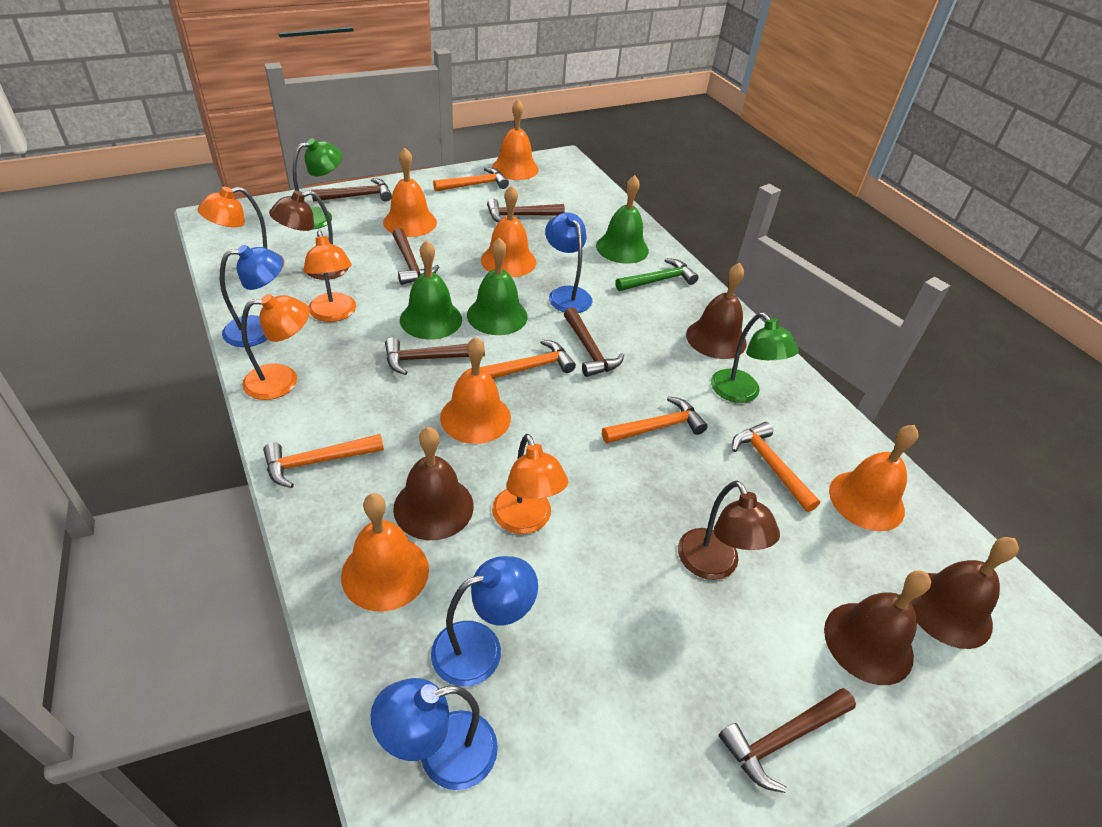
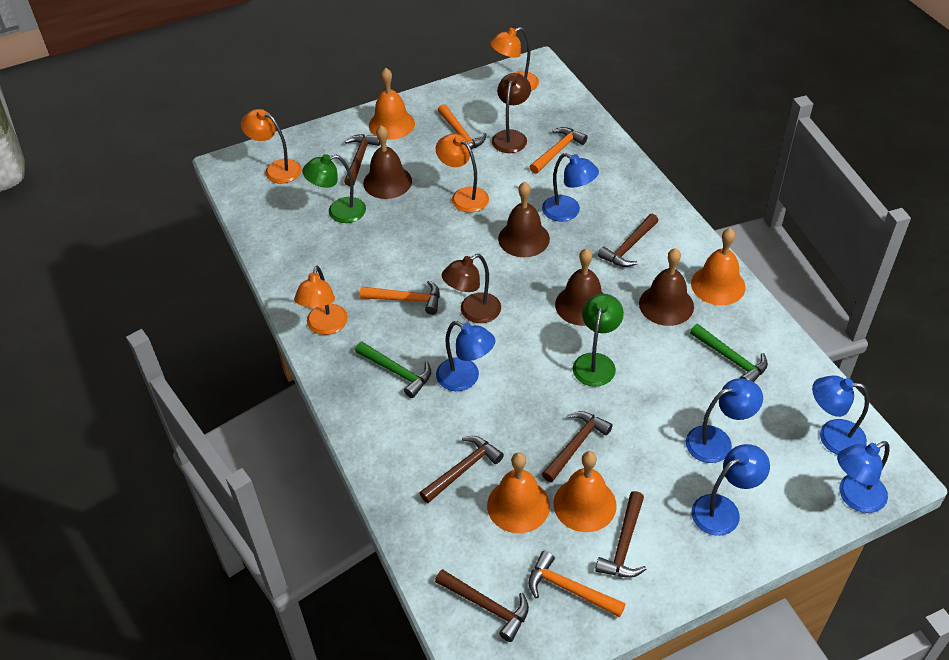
blue lamp: [220,245,283,347] [371,678,498,790] [431,556,538,686] [545,212,592,313] = 4 -> [436,321,495,391] [542,153,599,222] [686,378,763,463] [691,444,770,536] [812,376,869,455] [837,441,890,513] = 6
green bell: [400,240,462,339] [467,237,528,335] [596,175,649,264] = 3 -> none = 0
green hammer: [615,258,699,291] = 1 -> [355,342,431,398] [690,324,768,382] = 2
orange bell: [341,493,429,612] [383,148,437,237] [440,337,511,444] [481,185,536,277] [492,99,539,180] [829,425,919,531] = 6 -> [369,68,415,140] [487,452,550,533] [553,451,617,532] [691,228,746,305] = 4
orange hammer: [263,434,384,488] [433,167,509,192] [480,339,576,379] [602,396,708,444] [732,422,820,512] = 5 -> [360,280,440,315] [438,104,486,149] [529,551,626,617] [530,127,588,174] = 4

